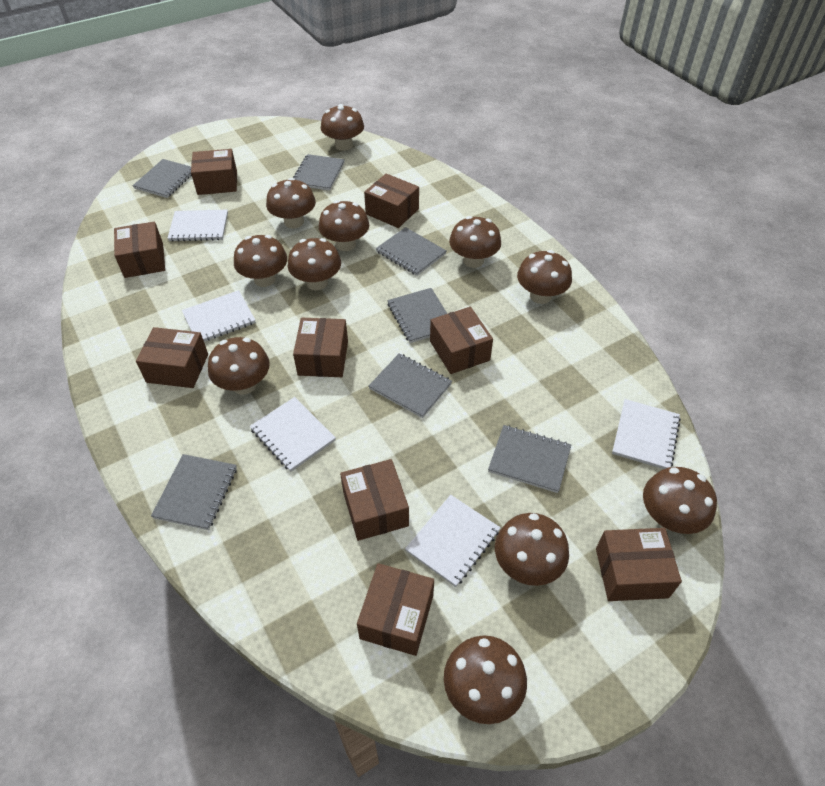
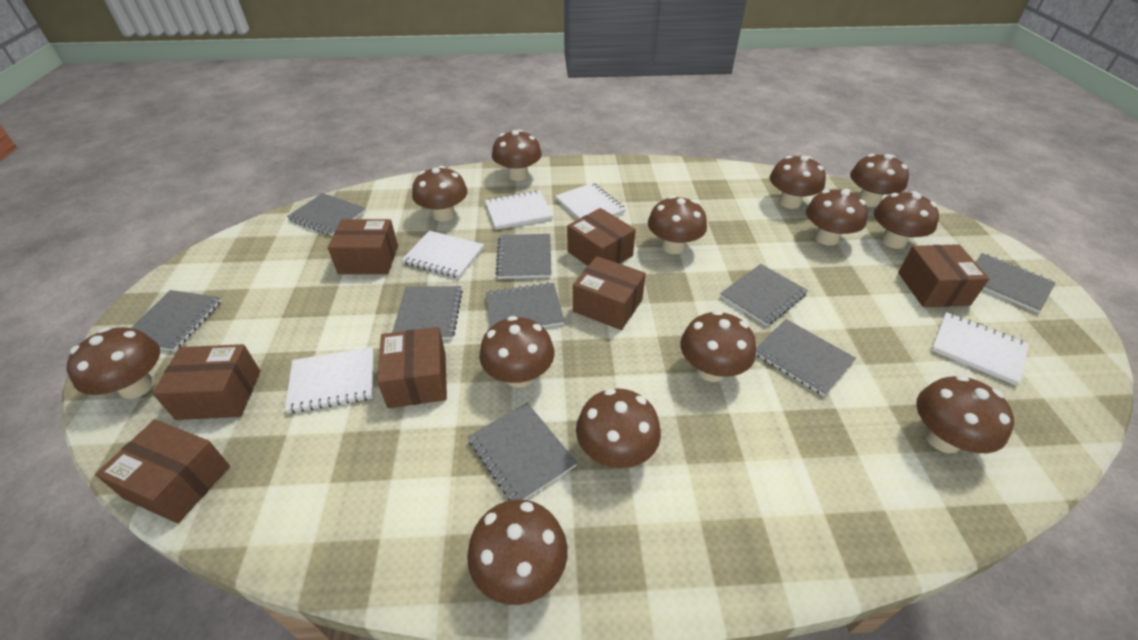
brown box: [114,221,165,278] [136,327,208,388] [191,149,237,195] [293,318,348,377] [340,459,409,541] [357,563,434,656] [364,174,419,228] [430,307,493,374] [596,528,682,601] = 9 -> [95,419,230,523] [153,344,260,420] [328,219,398,274] [377,327,447,408] [567,208,636,266] [573,256,646,330] [898,244,990,307] = 7
brown mushroom: [208,337,270,395] [234,235,287,287] [266,178,316,228] [288,238,341,290] [319,200,369,251] [321,104,364,151] [444,635,527,724] [449,216,501,268] [495,513,569,586] [517,250,572,304] [643,467,717,534] = 11 -> [66,327,160,399] [412,166,468,222] [467,500,568,605] [479,316,555,388] [492,130,542,181] [576,388,661,468] [648,196,707,254] [680,310,756,382] [770,156,826,209] [806,189,868,246] [850,154,909,207] [874,191,939,249] [916,375,1014,453] = 13
grey notebook: [133,159,192,198] [151,454,237,530] [293,154,345,191] [369,353,452,418] [376,227,447,276] [387,288,447,343] [488,425,571,493] = 7 -> [131,290,222,352] [287,193,366,236] [392,286,463,340] [468,403,577,501] [485,282,565,327] [496,234,551,279] [720,264,808,326] [756,319,856,396] [976,253,1056,313] = 9

